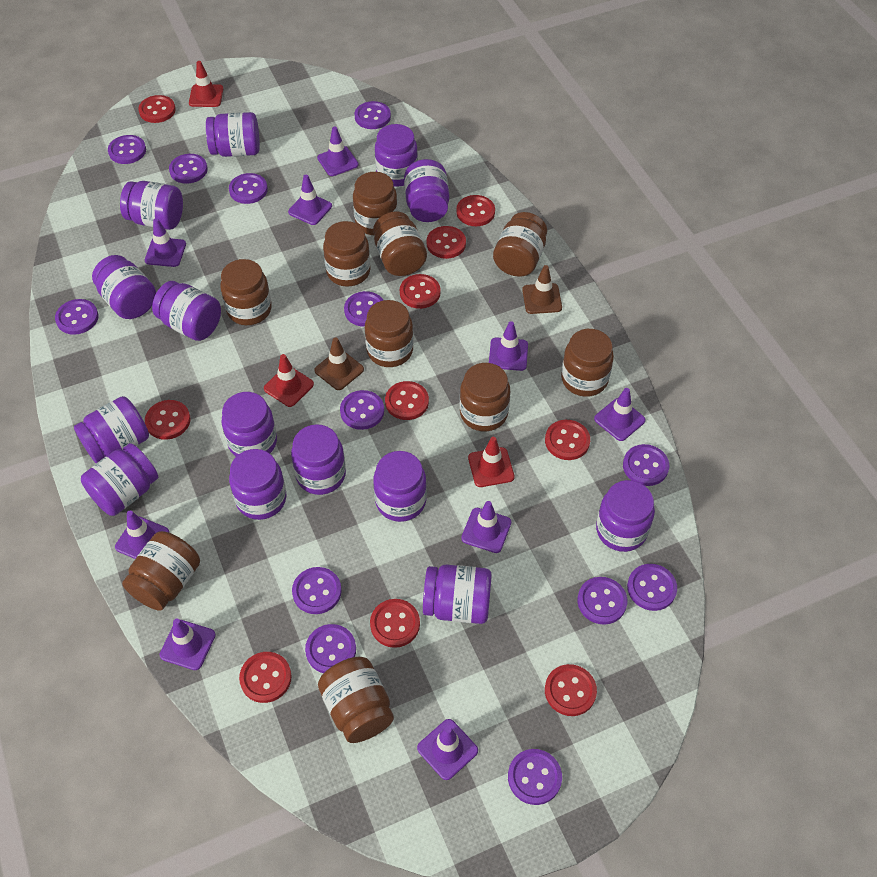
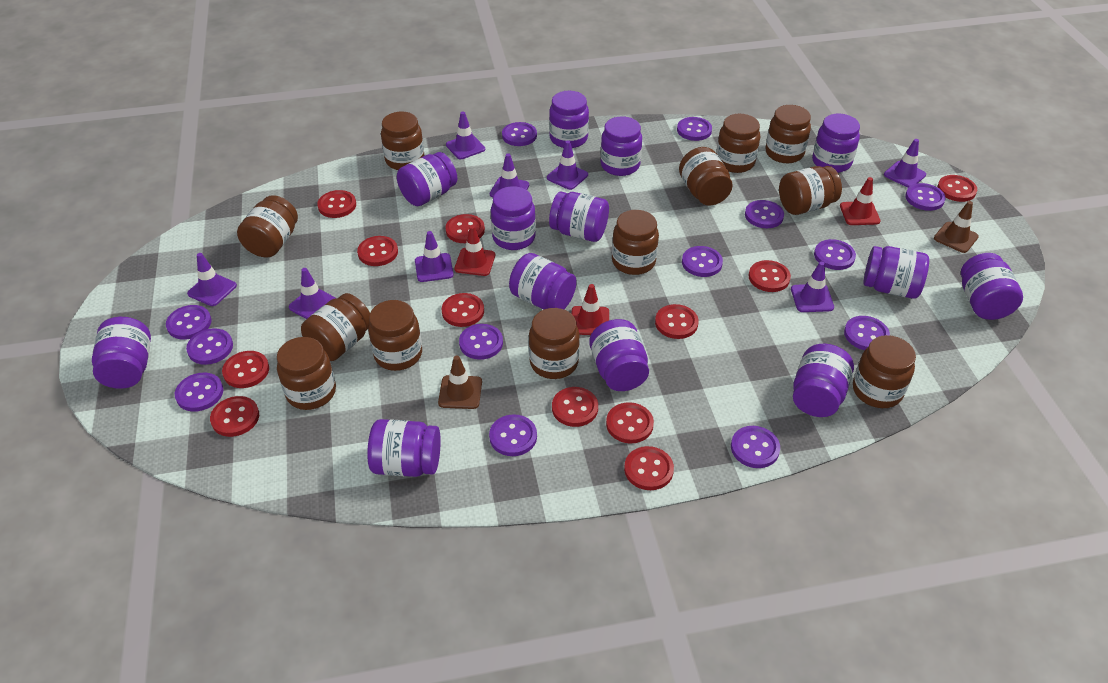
brown jar: [122,531,200,611] [220,259,272,325] [318,657,394,743] [323,221,371,287] [353,172,398,235] [365,300,413,367] [373,211,427,276] [460,363,510,431] [493,212,547,277] [561,329,614,397] = 10 -> [237,195,298,257] [277,337,336,410] [301,293,370,361] [368,300,422,371] [381,112,424,170] [529,308,580,379] [612,210,659,275] [679,147,733,205] [716,114,760,173] [765,105,811,163] [779,166,842,215] [853,335,916,408] = 12
purple jar: [74,396,149,463] [81,443,158,516] [92,255,156,319] [120,181,183,230] [152,281,221,341] [206,112,260,157] [221,392,277,457] [229,449,286,520] [291,424,346,495] [373,451,427,522] [375,124,418,187] [404,159,449,222] [423,565,492,624] [596,480,655,552] = 14 -> [92,317,151,389] [367,419,441,477] [397,152,457,206] [491,186,536,250] [509,253,577,310] [549,91,589,148] [549,192,609,242] [589,319,649,391] [600,116,642,176] [793,344,854,417] [812,114,860,173] [863,246,929,299] [961,253,1023,320] = 13
purple traffic cone: [115,511,169,559] [145,218,186,267] [159,619,216,670] [288,175,332,225] [317,126,359,176] [417,719,478,780] [461,501,511,553] [489,321,528,371] [594,388,646,441] = 9 -> [187,253,237,306] [289,268,336,319] [415,231,454,282] [446,112,485,159] [490,153,529,197] [547,140,588,190] [791,261,834,312] [884,139,926,188] = 8
red button: [138,95,176,123] [145,400,190,440] [239,652,292,703] [370,599,420,648] [385,381,429,420] [400,274,441,309] [426,226,466,259] [456,195,495,226] [545,420,590,460] [545,664,597,716] = 10 -> [210,396,259,437] [222,351,269,388] [317,190,356,218] [357,236,398,266] [442,293,484,327] [445,214,485,243] [552,387,598,427] [606,402,654,443] [624,446,674,490] [655,304,699,339] [749,260,791,292] [937,175,977,202] = 12

